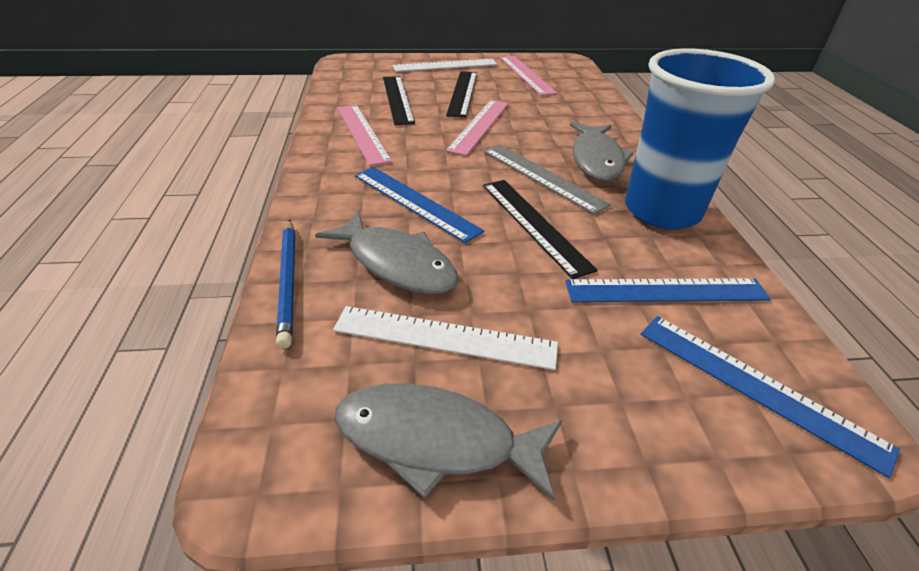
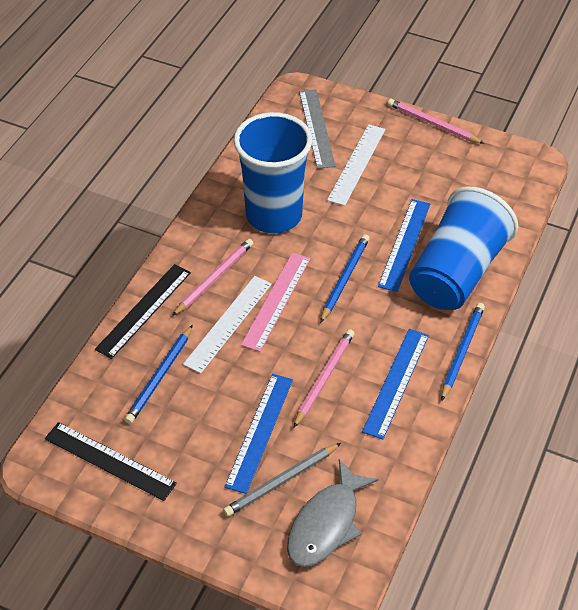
black ruler: [383,76,415,125] [446,71,477,118] [483,180,598,279] = 3 -> [45,422,177,501] [95,264,191,359] = 2
blue cup: [625,48,775,229] = 1 -> [234,112,312,233] [409,186,518,310] = 2
blue pencil: [276,219,295,348] = 1 -> [125,325,193,424] [320,234,370,323] [441,303,485,401] = 3
grey fish: [315,211,458,294] [334,383,562,501] [570,122,634,181] = 3 -> [287,459,379,567] = 1
grey pencil: none = 0 -> [223,443,341,517] = 1
pink pencil: none = 0 -> [172,239,253,316] [293,329,354,428] [388,98,484,144] = 3
pink ruler: [337,105,392,166] [446,100,509,156] [500,56,557,96] = 3 -> [241,252,311,352] = 1

